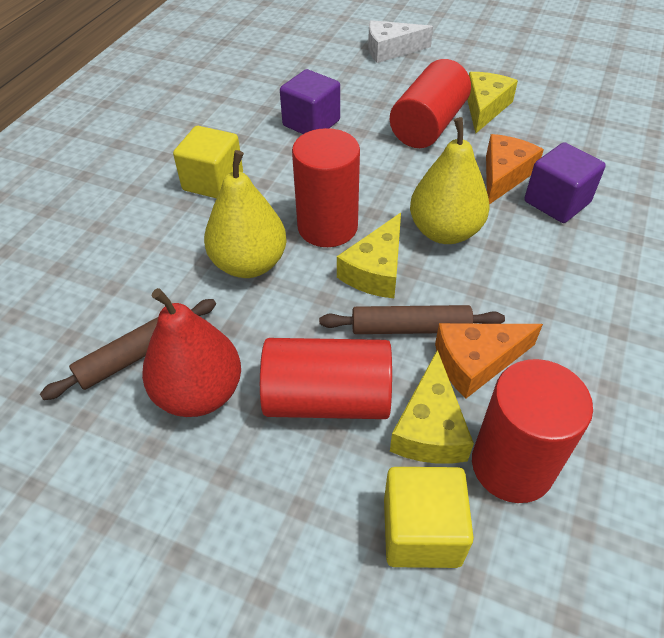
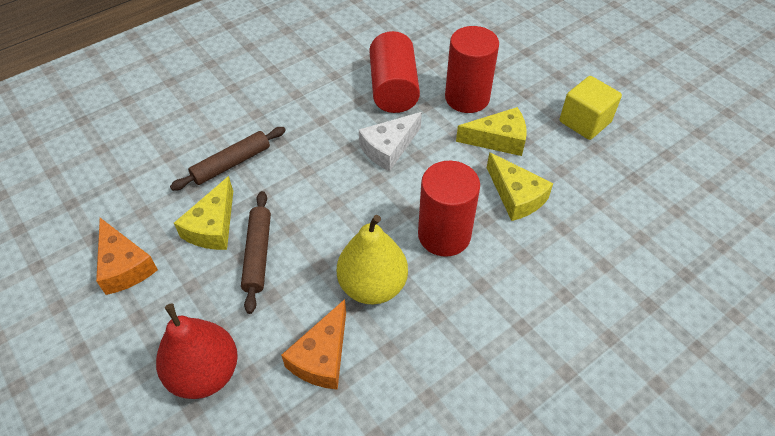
purple cube: [280,69,340,134] [525,142,606,223] = 2 -> none = 0
red cylinder: [260,338,392,419] [292,128,360,247] [390,59,471,148] [472,359,593,503] = 4 -> [370,31,420,113] [418,161,480,257] [445,26,499,113] = 3
yellow cube: [173,126,243,198] [384,467,474,568] = 2 -> [560,76,622,140] = 1
yellow pear: [204,150,287,278] [410,117,489,244] = 2 -> [337,215,408,304] = 1

